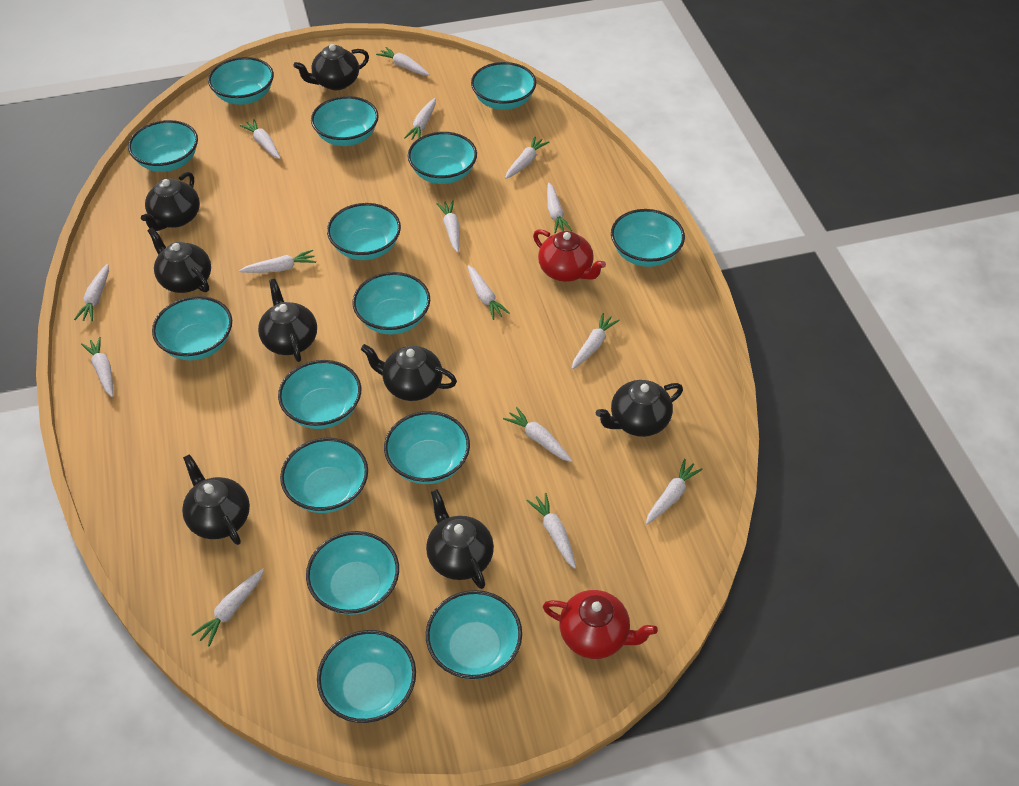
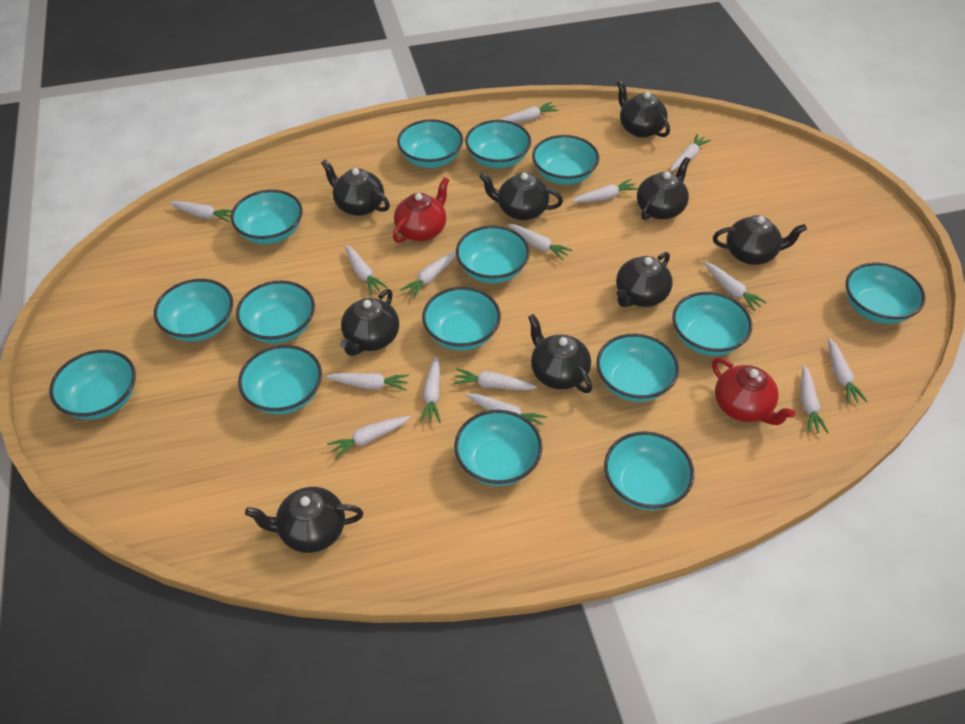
black teapot: [141,172,200,231] [147,227,211,293] [182,454,250,545] [258,279,317,362] [294,44,369,90] [361,344,457,401] [426,489,494,589] [596,380,683,437] = 8 -> [245,487,363,553] [321,159,390,216] [340,289,399,356] [479,173,563,220] [528,314,592,393] [616,252,673,307] [617,80,670,138] [637,157,690,220] [713,215,807,265] = 9

